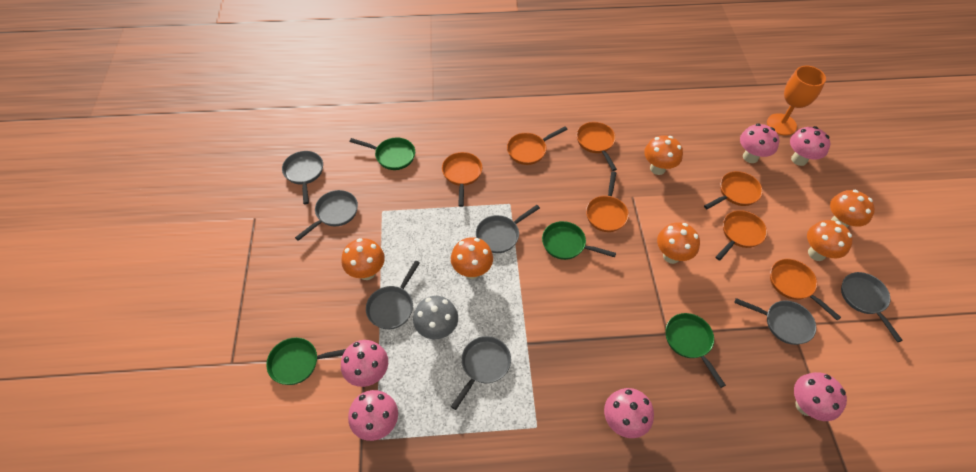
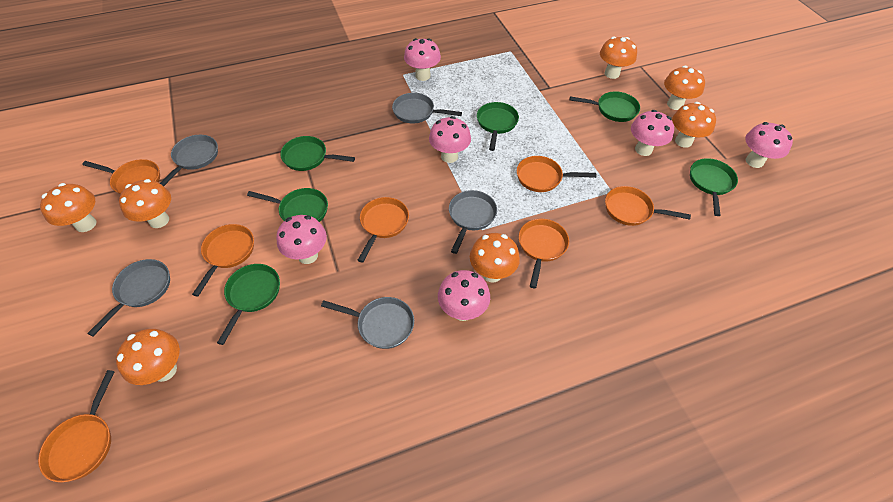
green pan: [266,337,346,385] [350,138,415,170] [542,221,616,260] [665,313,726,388] = 4 -> [217,264,280,345] [247,188,328,222] [280,136,355,171] [477,102,519,151] [570,91,640,122] [690,158,738,216] = 6
grey mushroom: [413,296,458,339] = 1 -> none = 0
grey pan: [282,151,323,204] [295,190,358,241] [366,260,420,329] [451,336,511,410] [476,205,540,253] [735,298,816,345] [841,272,903,342] = 7 -> [87,259,170,337] [160,135,218,186] [321,297,414,349] [392,93,462,124] [449,190,497,254] = 5
orange goblet: [767,66,826,135] = 1 -> none = 0
orange mushroom: [341,238,385,280] [451,237,493,279] [644,135,683,175] [657,223,700,264] [807,220,853,261] [830,190,875,227] = 6 -> [40,183,97,232] [116,329,180,385] [119,179,171,228] [470,233,520,283] [600,36,637,79] [664,66,705,110] [672,102,716,148] = 7

